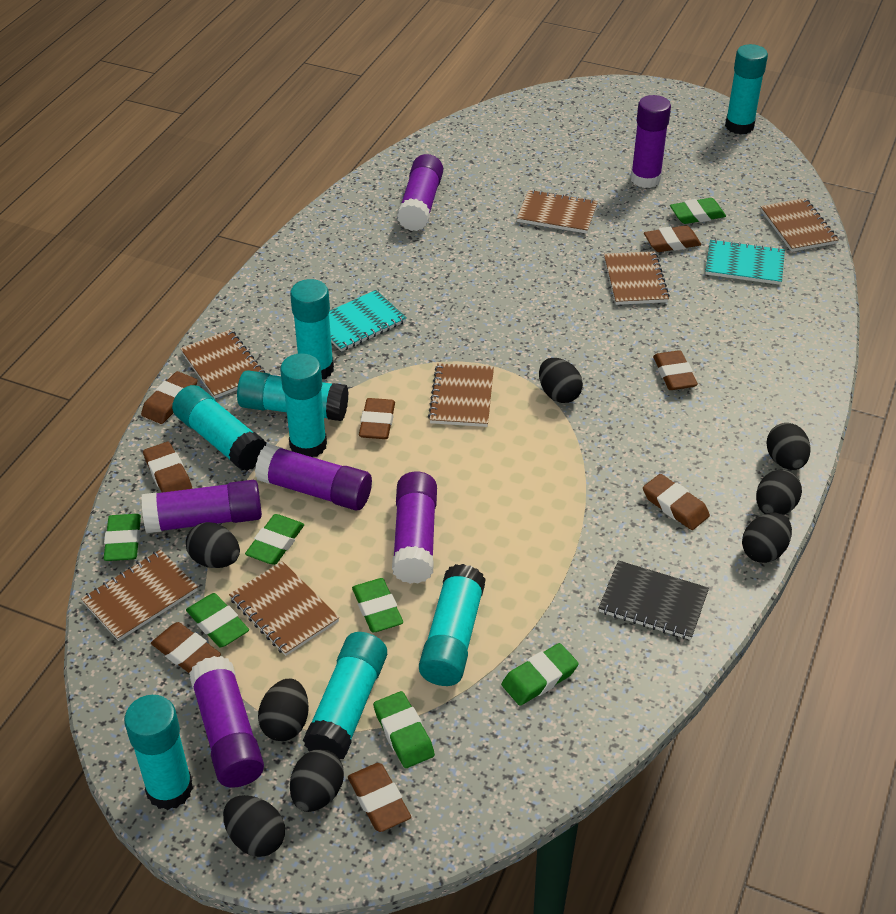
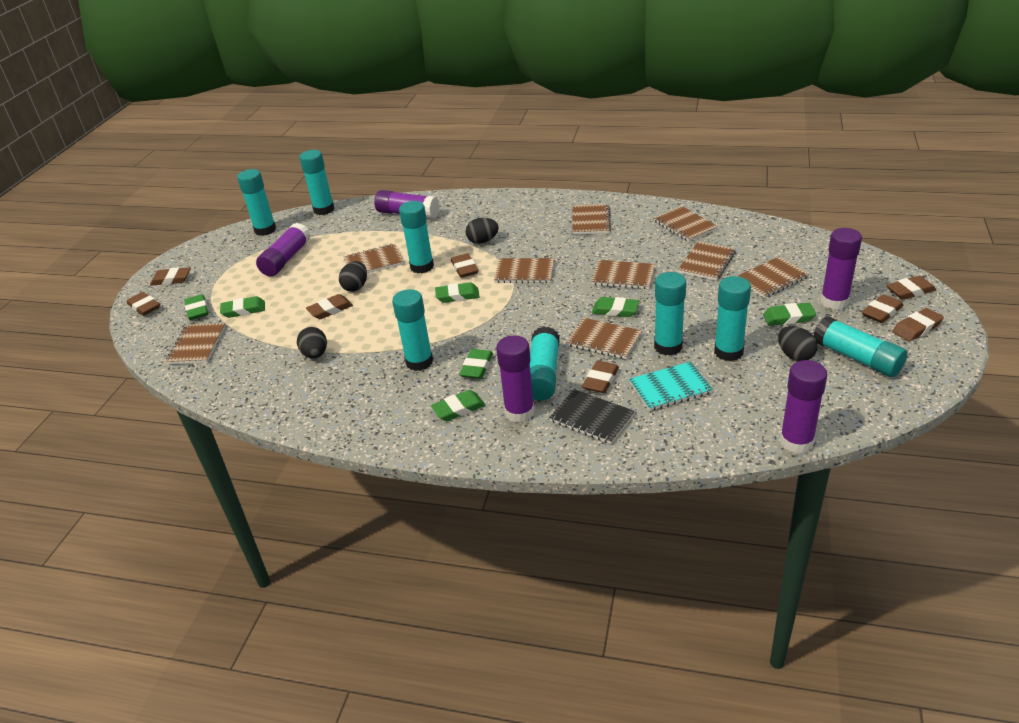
black egg: [186,522,240,568] [223,795,285,857] [258,679,309,741] [290,749,344,812] [539,358,583,403] [742,513,792,563] [756,470,802,515] [766,423,811,470] = 8 -> [297,327,327,358] [339,261,367,292] [466,218,499,244] [778,326,817,361] = 4
brown notebook: [81,550,198,641] [180,329,265,399] [229,561,339,656] [428,363,494,427] [517,190,598,234] [604,251,670,305] [760,198,839,252] = 7 -> [166,323,226,364] [343,244,404,273] [494,258,554,283] [566,318,642,359] [572,204,611,235] [591,260,655,289] [654,206,718,242] [678,241,736,281] [738,257,809,298] = 9
purple glue stick: [141,480,262,533] [189,656,264,787] [255,444,372,510] [392,471,437,584] [397,154,443,231] [631,95,671,188] = 6 -> [256,223,310,276] [374,190,439,219] [496,335,535,423] [780,360,827,453] [820,228,862,310] = 5
turquoise notebook: [329,290,407,352] [705,239,785,285] = 2 -> [629,362,713,411] = 1

